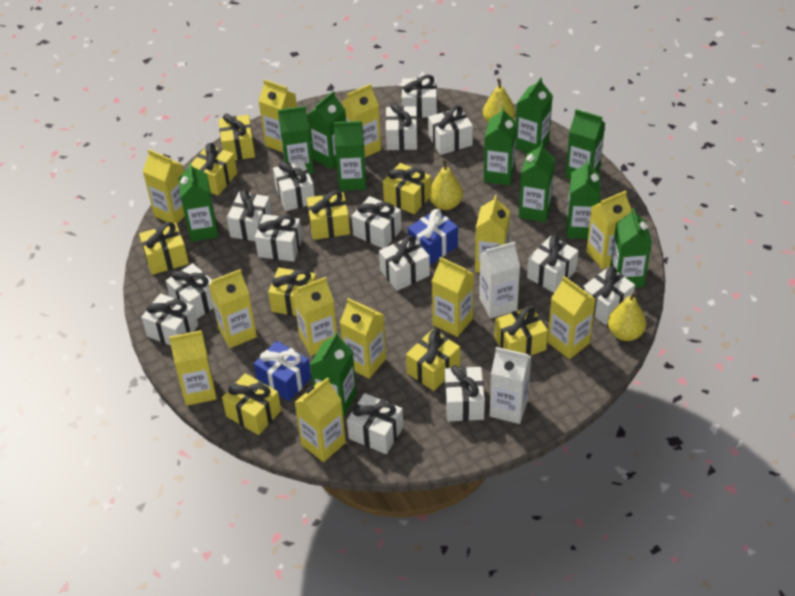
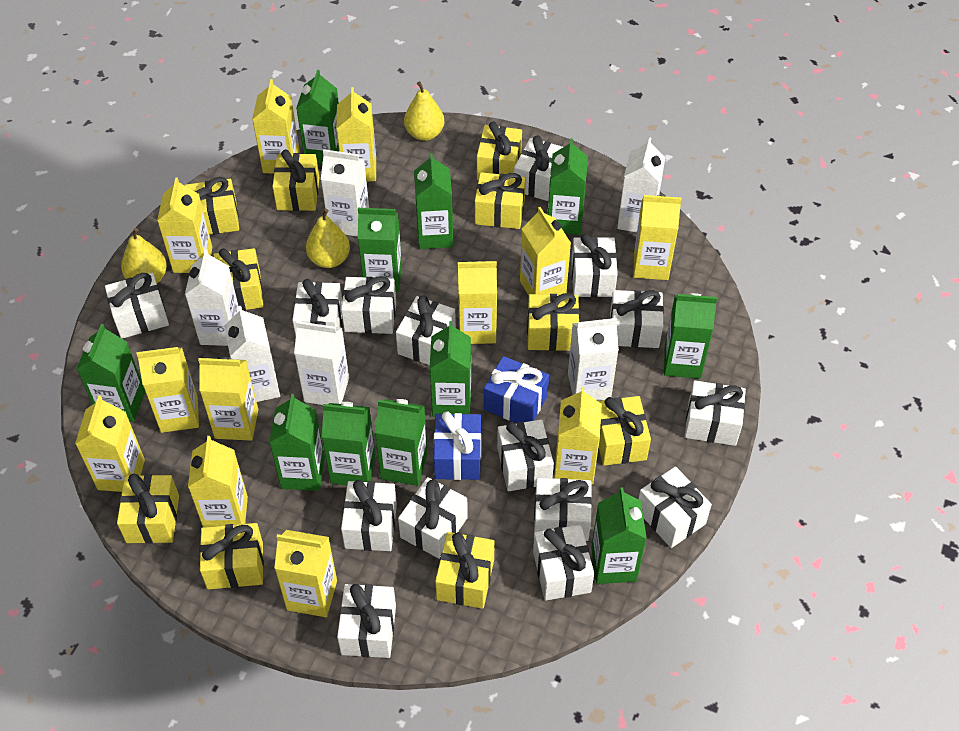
white carton: [479,242,520,319] [490,347,531,424] = 2 -> [185,249,240,346] [224,306,280,402] [294,321,349,405] [321,149,369,237] [568,318,619,401] [617,137,665,233] = 6
white gift: [141,293,198,346] [166,263,214,319] [227,189,272,241] [255,214,302,262] [273,160,315,211] [347,393,403,454] [352,196,402,249] [379,235,430,291] [385,103,418,150] [401,75,437,118] [428,105,473,155] [445,365,485,421] [527,235,579,293] [583,266,635,325] = 14 -> [105,273,169,339] [292,279,342,337] [337,584,396,658] [341,276,396,334] [341,480,397,551] [396,295,456,365] [398,477,468,559] [497,420,554,491] [514,135,563,201] [533,525,594,601] [534,478,592,541] [571,234,618,297] [610,290,664,348] [639,466,712,548] [685,380,746,446] = 15
yellow gift: [139,222,189,275] [188,143,237,195] [219,113,255,160] [222,373,281,435] [268,268,317,316] [307,191,350,240] [383,163,431,214] [406,329,460,391] [494,306,548,356] = 9 -> [117,474,179,544] [185,177,239,235] [199,523,264,589] [214,248,263,311] [272,150,319,211] [435,532,495,609] [475,172,526,229] [477,121,522,180] [527,293,580,351] [598,396,651,466] = 10

